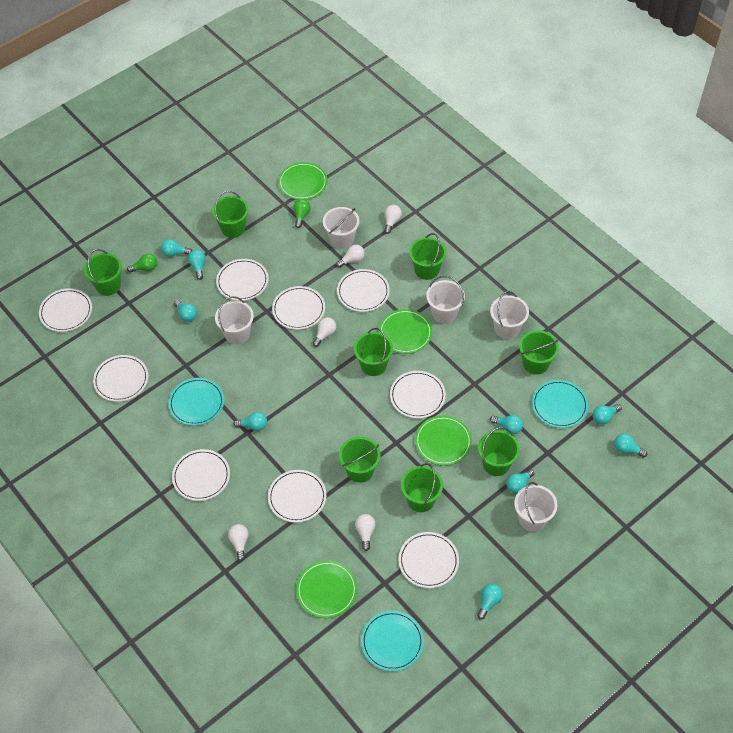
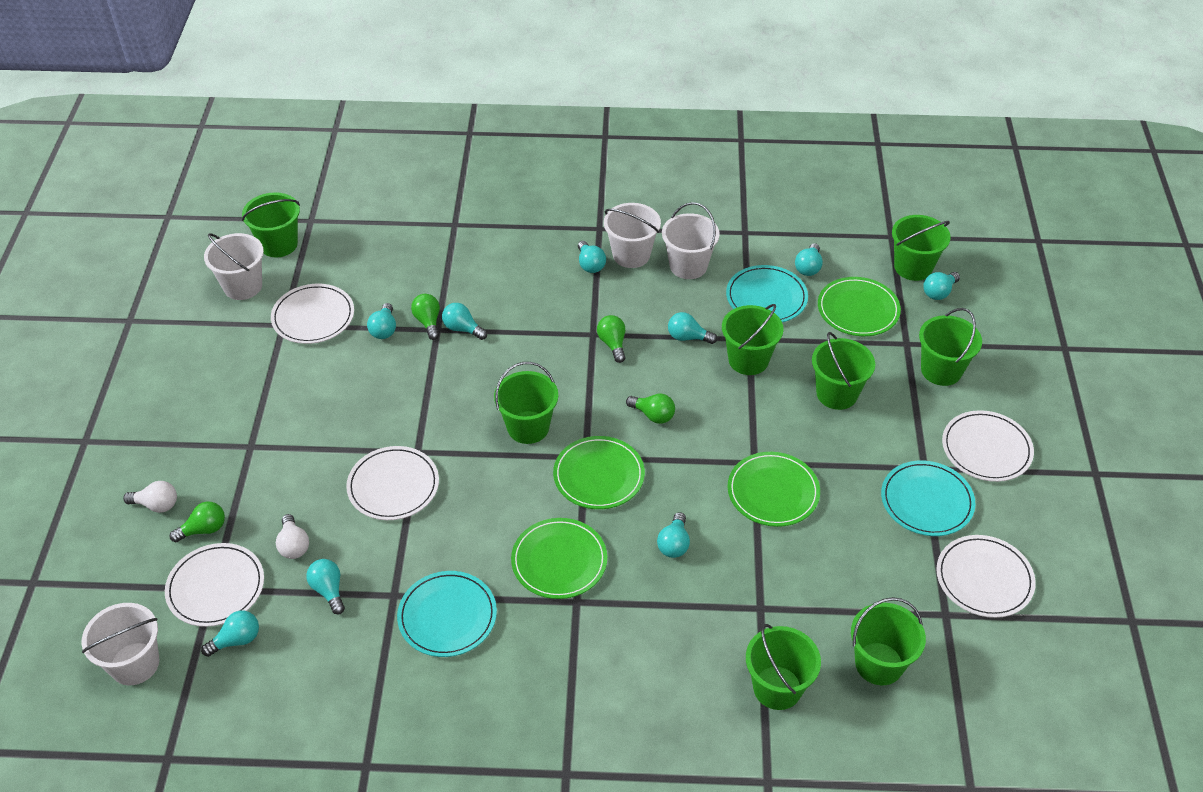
green light bulb: [127,253,157,273] [293,199,311,228] = 2 -> [170,501,225,542] [411,294,440,340] [597,315,625,363] [626,394,675,424] = 4
white bucket: [215,296,254,344] [323,207,359,249] [426,276,465,324] [490,291,529,339] [514,482,557,532] = 5 -> [82,603,159,685] [204,233,264,300] [604,203,661,268] [662,202,720,279] = 4
white light bulb: [228,524,249,561] [313,317,336,347] [336,245,365,268] [355,514,375,551] [384,205,402,234] = 5 -> [123,481,177,513] [276,514,309,559] = 2
white plate: [39,288,92,332] [93,355,148,402] [172,449,230,501] [216,259,268,301] [268,470,326,523] [272,286,325,330] [337,269,390,312] [390,371,446,418] [399,532,459,588] = 9 -> [165,543,264,627] [271,284,354,344] [346,446,439,520] [936,535,1036,618] [942,410,1034,482] = 5

